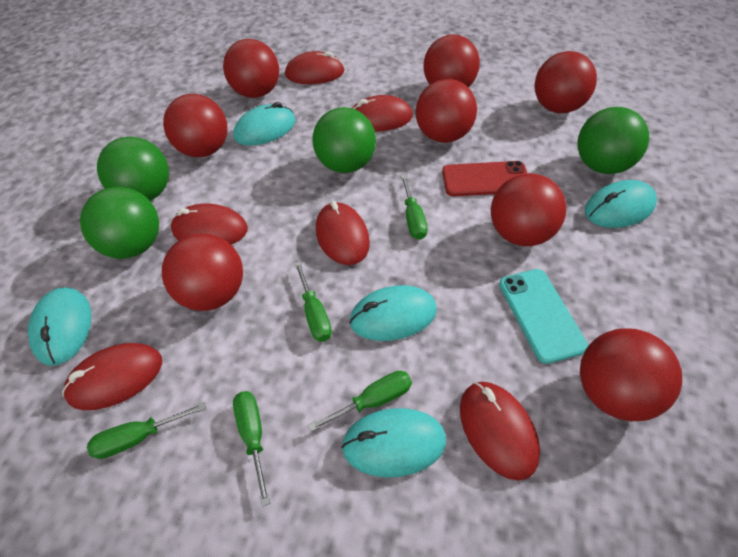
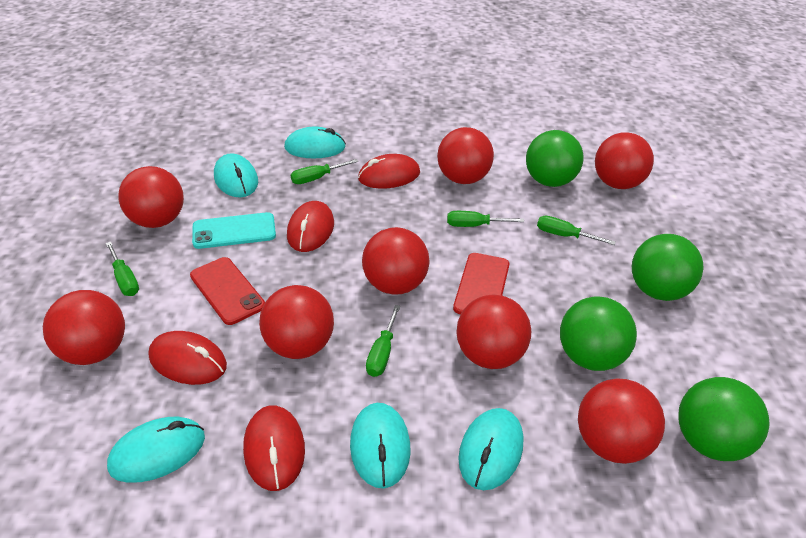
red mouse: [62,343,162,410] [171,204,248,245] [285,51,344,84] [316,201,370,265] [352,95,413,132] [460,382,540,481] = 6 -> [148,331,227,385] [243,405,305,491] [287,201,334,252] [358,154,420,189] = 4
red phone: [442,161,528,196] = 1 -> [190,257,265,325] [453,253,509,314] = 2

